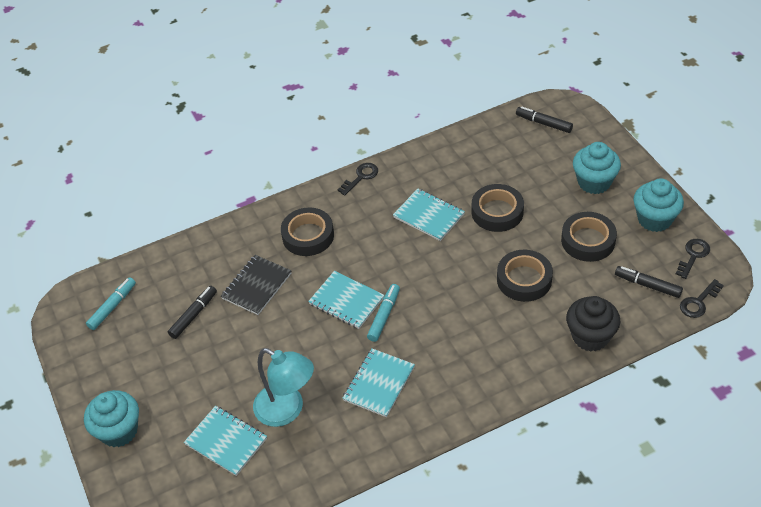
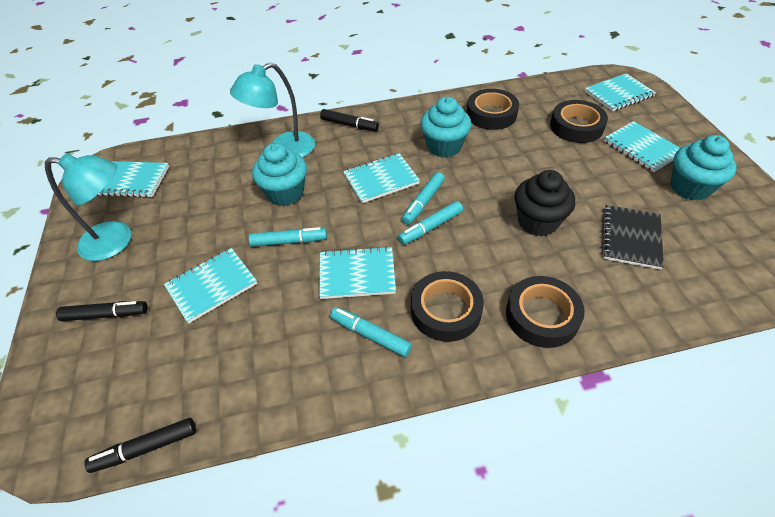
black key: [337,163,378,196] [676,239,710,279] [680,279,724,318] = 3 -> none = 0
turquoise lamp: [253,348,314,427] = 1 -> [45,153,131,261] [230,63,315,158] = 2
turquoise marker: [86,277,136,330] [367,284,400,342] = 2 -> [249,227,327,247] [330,307,412,357] [398,201,463,245] [402,172,445,225] = 4
turquoise notebook: [184,406,267,476] [308,271,384,329] [343,348,415,417] [393,188,465,241] = 4 -> [97,161,169,198] [164,248,257,323] [319,246,396,299] [343,153,420,203] [584,73,656,112] [604,121,680,172] = 6

